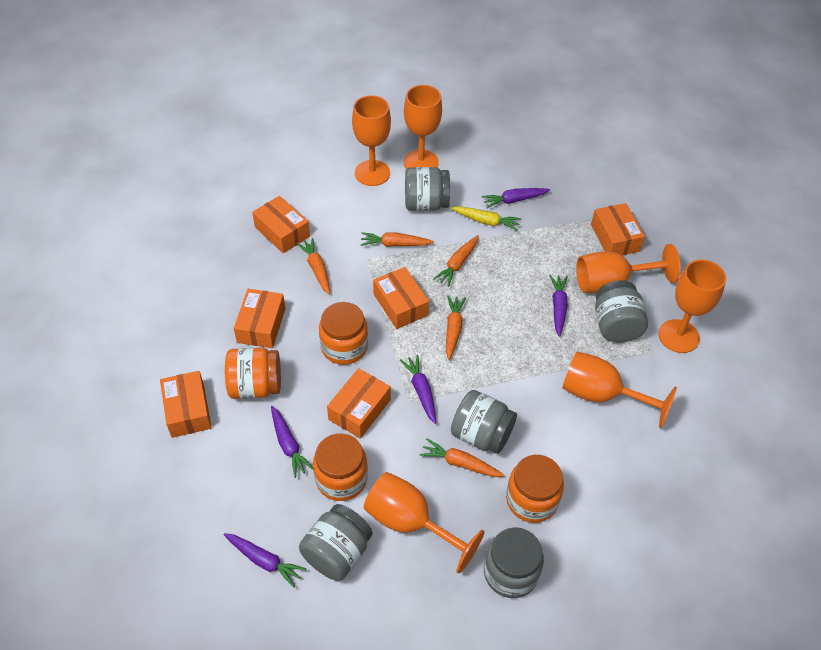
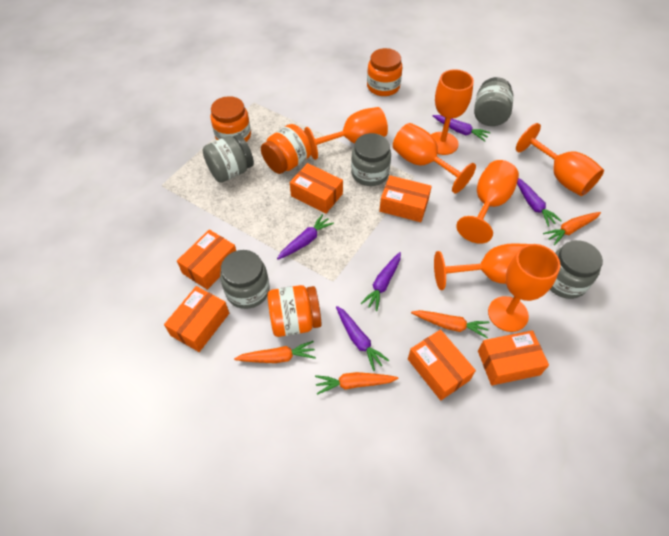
orange carrot: [296,238,330,294] [361,232,434,247] [420,438,505,477] [433,235,479,287] [446,295,466,360] = 5 -> [234,341,316,363] [315,372,399,395] [411,310,489,338] [543,212,601,245] = 4
orange goblet: [352,95,391,186] [364,472,484,574] [403,85,442,169] [562,351,677,428] [576,244,681,293] [658,259,726,353] = 6 -> [304,107,388,160] [393,123,476,193] [431,69,474,155] [434,243,529,290] [456,160,519,244] [488,244,560,332] [516,123,604,196] = 7
yellow carrot: [451,206,521,231] = 1 -> none = 0

